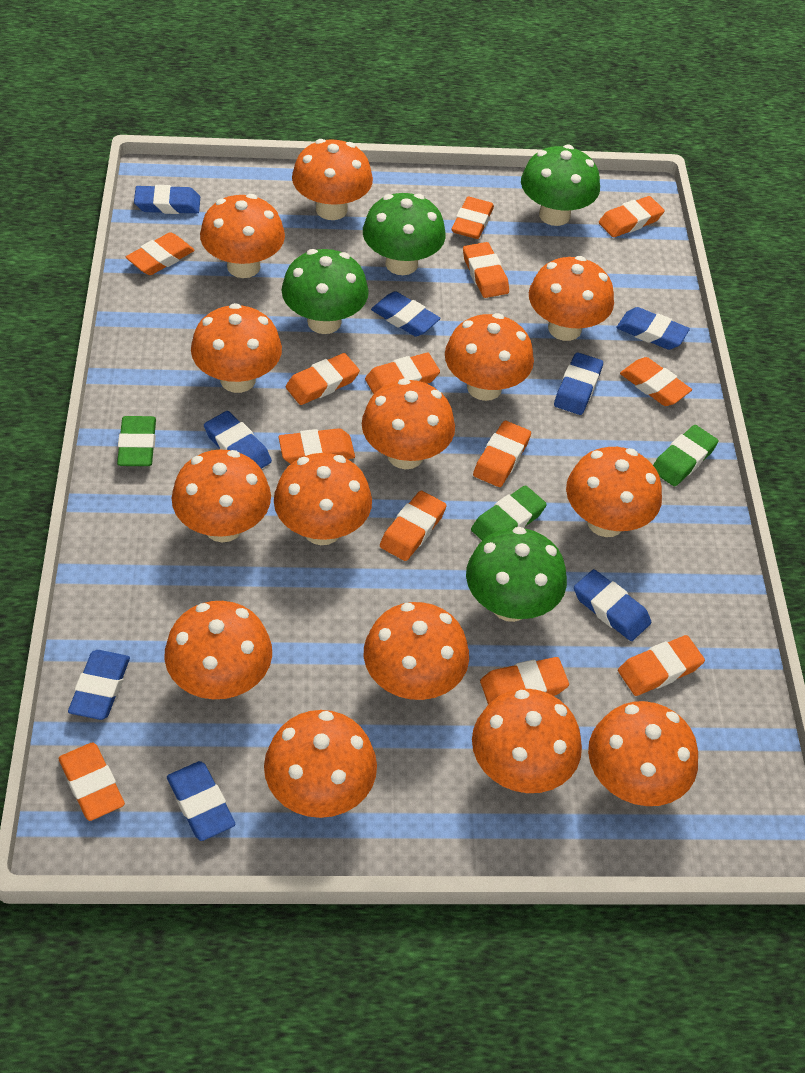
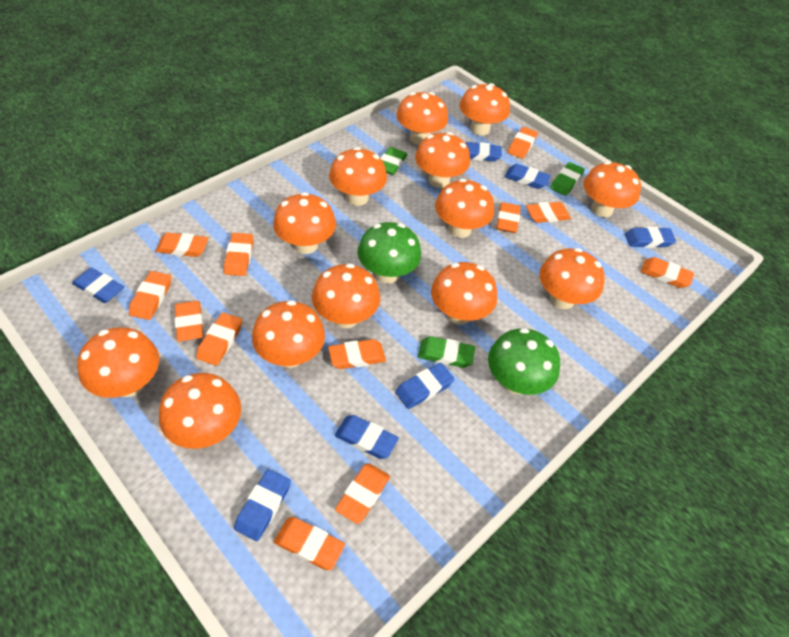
blue eraser: [68,650,130,720] [134,185,200,214] [167,761,235,841] [204,411,272,469] [371,291,441,337] [554,352,603,415] [574,569,651,641] [616,307,690,350] = 8 -> [72,268,124,303] [234,469,291,541] [335,415,399,459] [395,363,455,409] [466,142,502,162] [504,164,551,189] [625,227,676,248] = 7
green mushroom: [282,249,369,334] [363,193,446,275] [466,527,567,622] [521,145,600,226] = 4 -> [357,222,421,283] [488,328,560,395] = 2
orange eraser: [59,742,125,821] [126,232,195,275] [279,428,355,464] [286,353,360,405] [365,353,440,394] [380,491,447,561] [451,197,494,239] [463,242,509,298] [473,421,531,487] [480,657,569,704] [599,196,665,237] [618,635,705,696] [620,357,692,406] = 13 -> [129,271,171,320] [156,233,208,257] [175,301,203,342] [196,312,242,366] [224,233,253,276] [274,517,345,570] [328,339,386,369] [335,463,390,524] [496,202,521,233] [508,127,538,159] [526,202,571,223] [641,257,694,288] = 12
orange mushroom: [165,601,272,699] [172,449,271,542] [191,303,282,393] [200,194,285,278] [264,710,377,818] [274,453,372,545] [292,139,373,220] [362,379,455,469] [364,602,469,700] [445,313,534,401] [472,689,582,793] [529,256,614,341] [566,447,662,537] [588,701,698,806] = 14 -> [77,327,159,398] [159,373,241,449] [252,300,325,368] [273,192,336,254] [312,263,380,328] [329,147,387,206] [396,92,448,145] [415,132,470,188] [431,262,497,325] [435,179,494,238] [460,83,510,136] [539,248,605,309] [583,161,641,217] = 13

